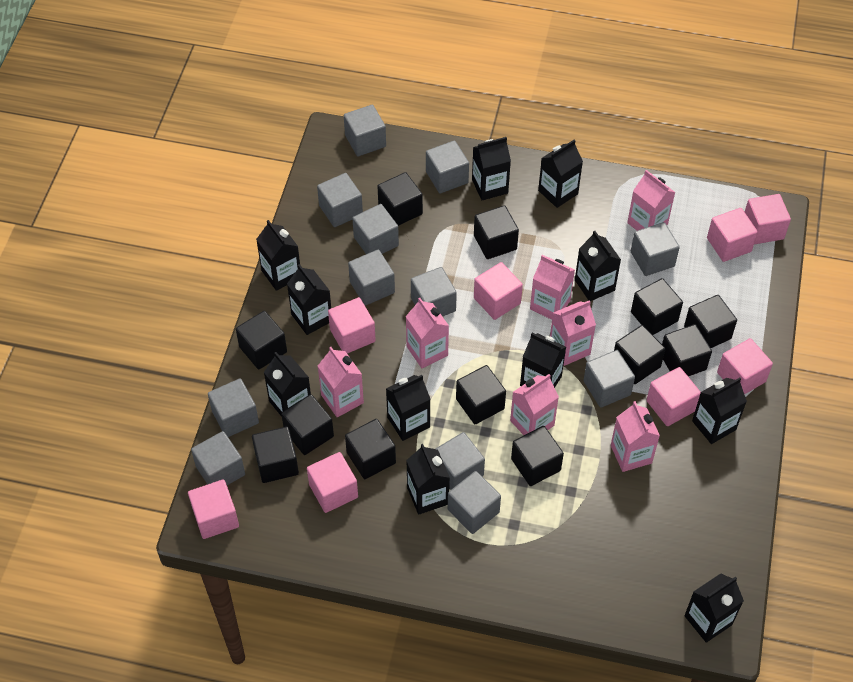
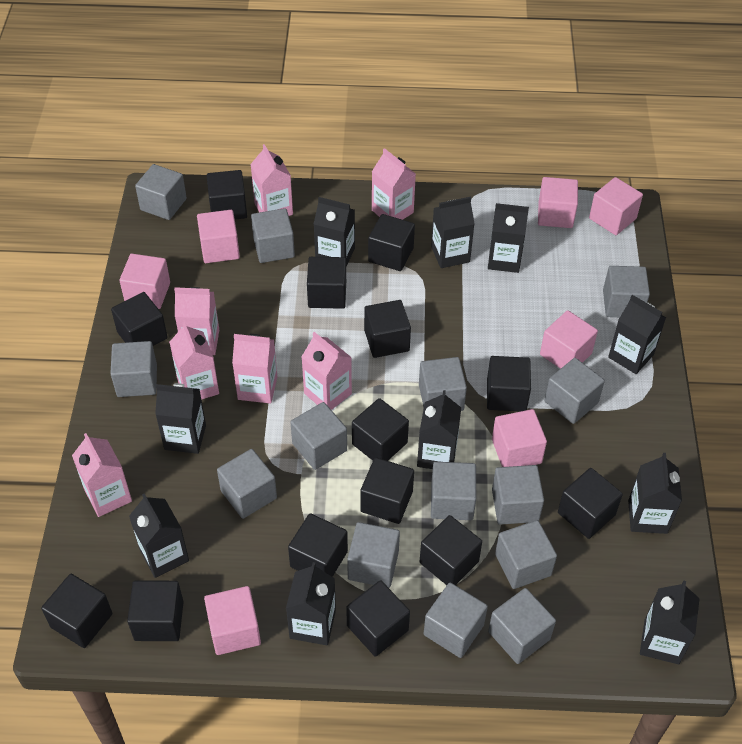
black carton: [256,220,300,291] [264,352,311,417] [287,264,331,335] [386,375,430,441] [406,444,450,515] [472,137,511,200] [520,333,566,388] [538,140,583,208] [575,231,621,301] [684,573,744,643] [692,378,747,444] = 11 -> [129,493,189,578] [155,383,206,454] [286,562,336,645] [314,197,355,266] [417,390,461,469] [431,197,475,268] [488,203,529,273] [608,295,666,374] [628,453,682,534] [640,581,700,664] = 10
black cube: [236,311,287,370] [252,427,299,483] [281,394,334,455] [345,419,396,479] [378,172,423,226] [456,365,506,424] [474,205,519,259] [511,426,564,486] [614,325,665,384] [631,278,683,335] [662,324,712,376] [684,295,737,348] = 12 -> [41,574,112,648] [111,292,167,346] [127,580,184,641] [207,170,247,220] [288,513,348,577] [307,257,346,309] [346,580,410,657] [352,398,409,461] [360,457,414,524] [364,300,411,358] [368,214,415,271] [419,515,482,585] [487,356,531,412] [558,468,623,539] = 14
grey cube: [191,431,245,485] [208,378,259,437] [317,173,363,227] [344,105,386,156] [348,249,395,306] [352,204,399,254] [411,267,457,316] [426,140,469,193] [435,432,485,490] [448,471,501,534] [583,350,635,408] [631,222,680,276] = 12 -> [110,341,157,397] [135,164,187,220] [217,449,277,519] [251,208,295,263] [290,402,347,470] [347,522,400,588] [419,357,467,411] [424,582,488,658] [431,462,476,520] [488,588,556,664] [492,465,544,525] [495,520,557,589] [544,358,605,424] [603,266,650,317] = 14
pink cube: [188,479,239,539] [307,452,358,513] [328,297,376,354] [474,262,523,320] [647,367,700,426] [707,208,758,262] [717,338,773,395] [745,194,791,244] = 8 -> [119,254,170,309] [197,210,240,263] [204,586,261,655] [492,409,547,467] [538,177,578,228] [540,310,598,369] [589,177,643,235] = 7

